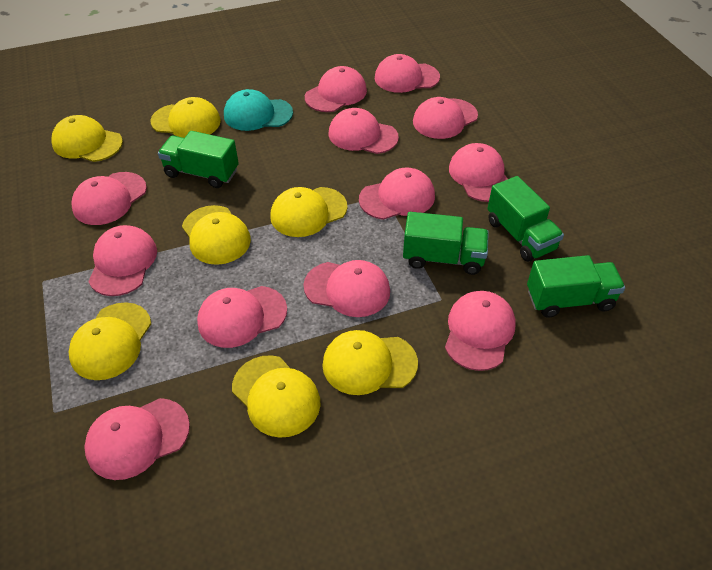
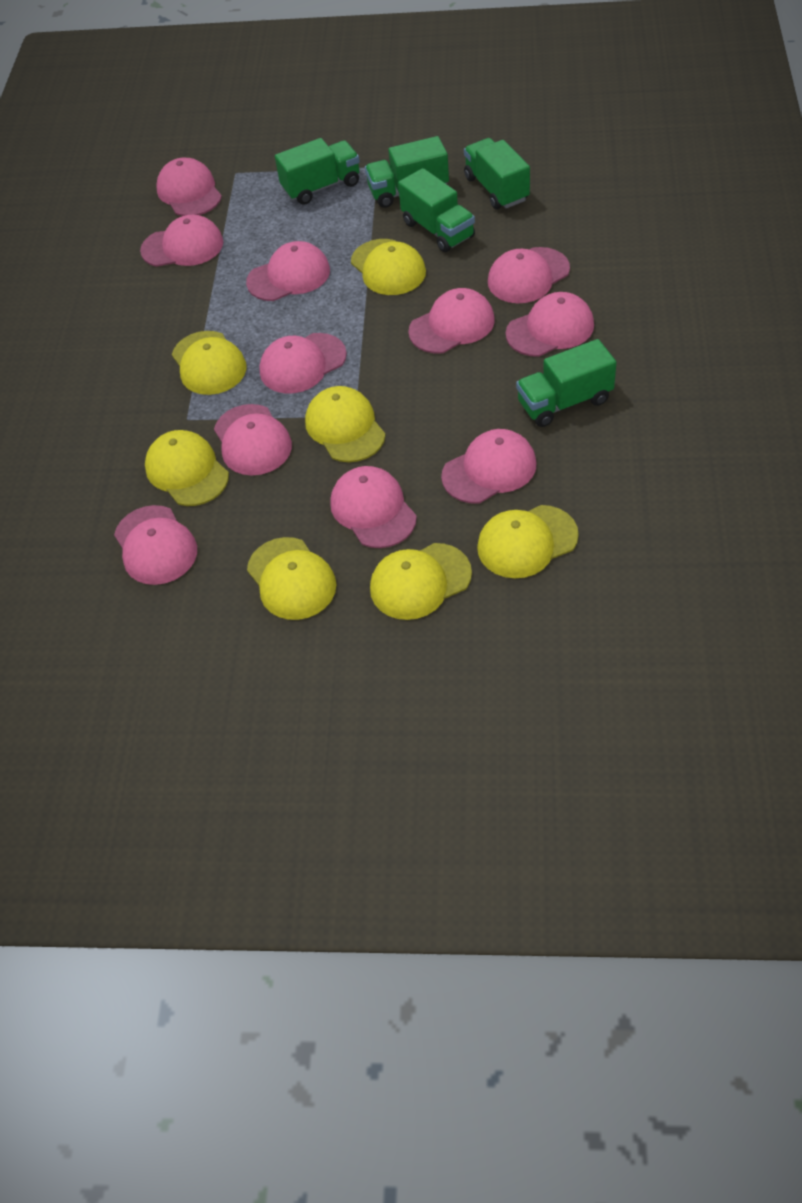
green truck: [158,131,239,188] [403,212,489,275] [487,176,564,262] [527,255,625,318] = 4 -> [275,138,360,205] [365,136,449,208] [398,168,475,252] [464,138,530,209] [516,339,617,427] = 5
pink cap: [71,172,147,225] [84,398,190,480] [88,225,157,296] [197,286,287,348] [303,260,390,317] [305,66,367,112] [329,108,399,154] [359,168,435,220] [375,54,440,93] [413,97,478,139] [445,291,516,371] [449,143,508,202] = 12 -> [114,505,197,585] [140,214,223,267] [156,158,222,216] [214,404,292,476] [246,241,330,301] [259,333,347,393] [330,466,417,548] [408,288,495,353] [441,429,536,503] [488,247,570,303] [506,292,594,357] = 11
turquoise cap: [224,89,293,131] = 1 -> none = 0

